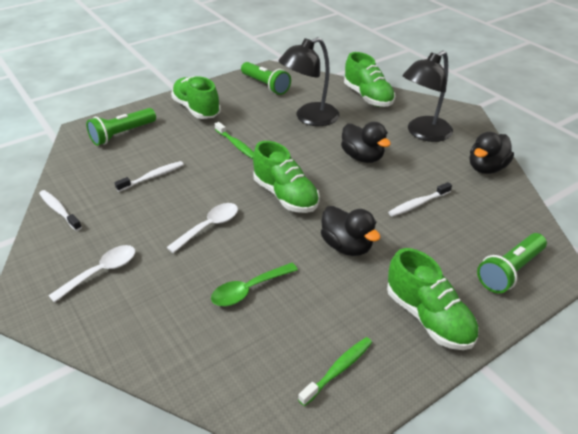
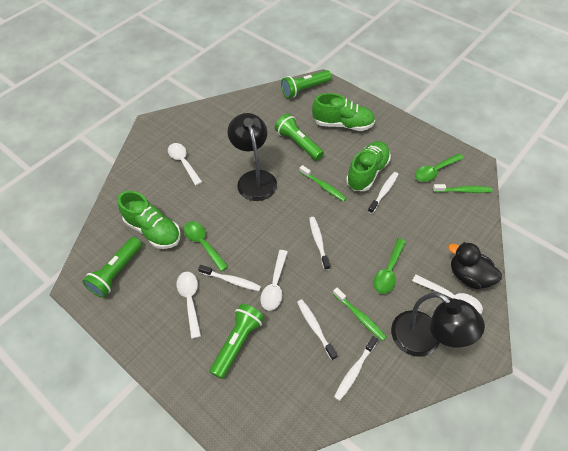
black duck: [321,206,381,256] [341,122,391,163] [470,132,514,174] = 3 -> [448,242,502,289] = 1
green flashlight: [86,108,156,146] [241,62,291,95] [477,233,547,293] = 3 -> [82,237,142,298] [209,303,264,379] [275,114,324,161] [281,70,332,98] = 4
green shoe: [171,76,221,119] [253,141,320,213] [344,52,395,107] [387,248,479,350] = 4 -> [118,191,181,249] [312,93,375,131] [346,141,391,191] = 3
green spoon: [211,263,298,306] = 1 -> [183,221,228,271] [374,238,406,294] [415,154,464,182] = 3
green toothbrush: [215,122,254,159] [298,337,372,406] = 2 -> [300,165,347,202] [333,288,386,341] [433,184,493,193] = 3
white spoon: [48,245,135,303] [166,203,238,253] = 2 -> [168,143,202,186] [177,272,201,339] [260,250,288,311] [412,275,483,314] = 4
white toothbrush: [39,190,82,231] [114,161,184,192] [388,182,452,217] = 3 -> [198,265,261,291] [297,299,337,360] [309,217,330,270] [334,336,378,401] [368,172,399,214] = 5

